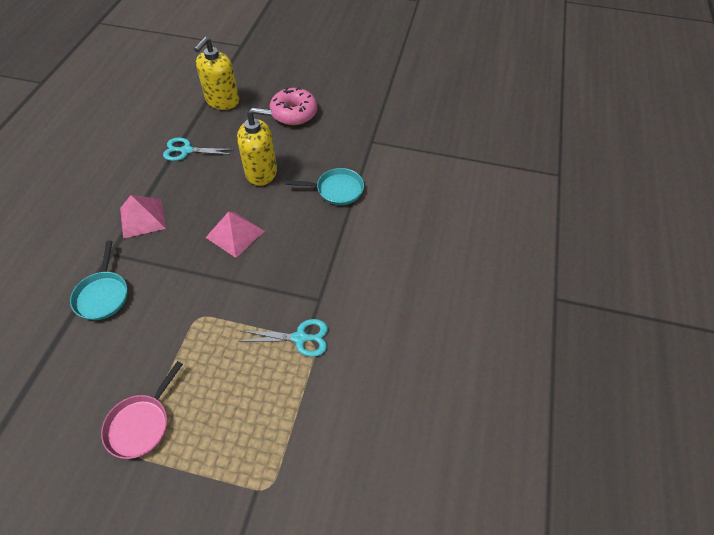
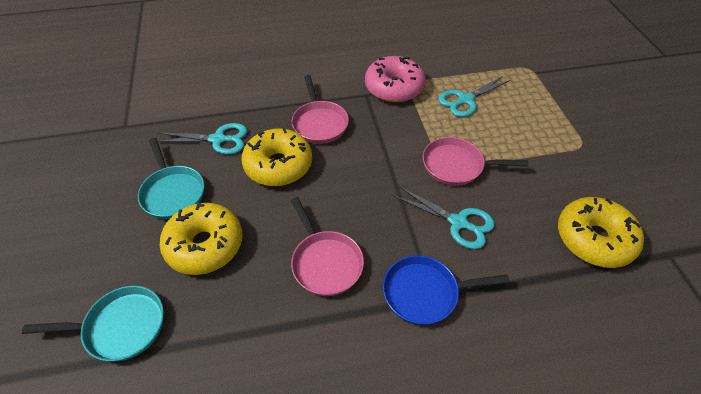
blue pan: none = 0 -> [383,255,510,325] = 1
pink pan: [101,361,183,459] = 1 -> [291,75,349,144] [291,197,364,296] [423,137,529,186] = 3
pink pyramid: [120,195,166,239] [205,211,264,258] = 2 -> none = 0
turquoise scissors: [163,138,234,161] [242,319,328,357] = 2 -> [157,123,247,154] [394,187,495,249] [438,76,511,117] = 3
yellow donut: none = 0 -> [159,203,243,275] [241,128,312,186] [558,197,644,268] = 3
yellow soap dispenser: [194,37,239,110] [237,107,277,186] = 2 -> none = 0

